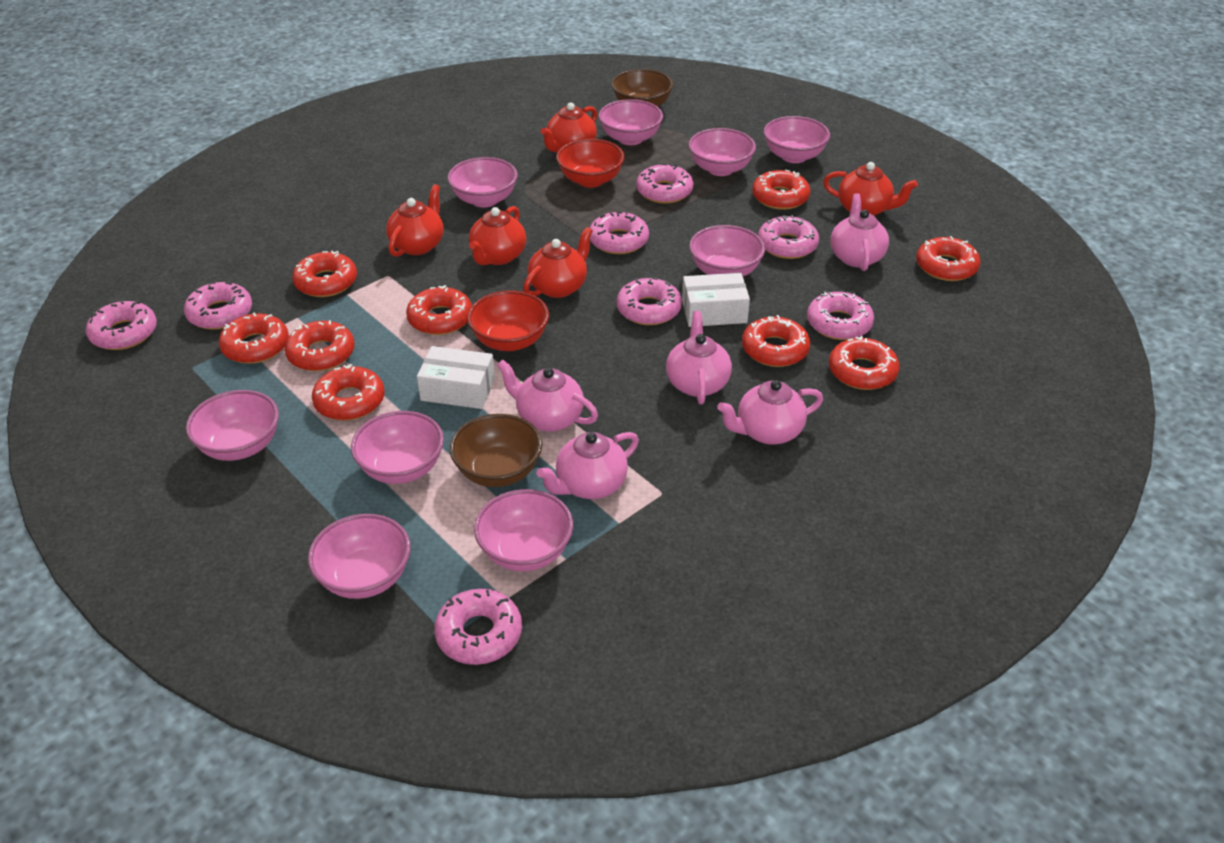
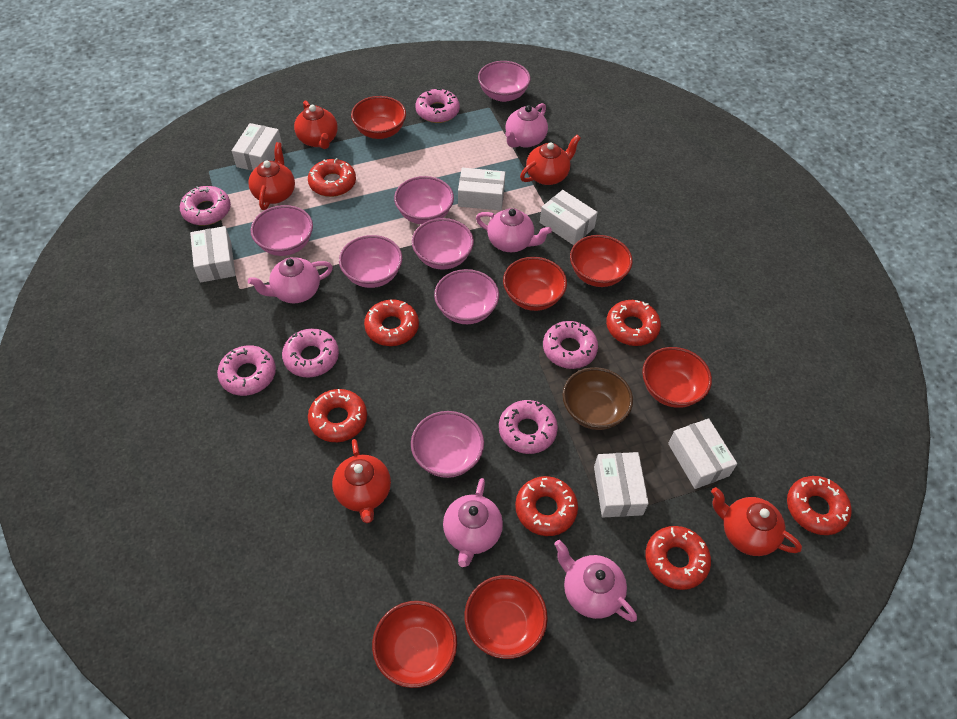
brown bowl: [450,414,542,487] [611,69,674,107] = 2 -> [562,367,633,430] = 1
pink bowl: [186,390,279,461] [308,514,411,599] [351,411,444,484] [448,157,518,207] [474,489,573,572] [599,99,663,145] [689,128,756,176] [689,225,765,276] [764,116,830,163] = 9 -> [251,205,313,256] [339,235,402,288] [394,176,454,224] [411,411,484,478] [412,218,474,270] [434,269,499,324] [478,61,531,102] = 7
pink donut: [86,300,157,350] [184,281,252,330] [434,589,522,665] [590,211,649,254] [617,277,682,325] [636,163,693,204] [758,215,819,259] [807,292,874,340] = 8 -> [180,186,231,225] [217,345,276,396] [282,328,339,378] [415,88,460,123] [499,400,558,454] [543,321,598,369] = 6
red bowl: [467,291,549,351] [556,139,625,188] = 2 -> [351,96,406,139] [372,601,457,688] [464,575,548,659] [503,257,567,311] [570,235,633,287] [642,347,712,408] = 6
red donut: [219,313,289,364] [285,320,355,371] [292,251,357,297] [312,364,385,421] [406,285,472,335] [742,315,810,367] [752,170,810,210] [829,336,900,390] [916,236,981,281] = 9 -> [308,158,356,197] [308,389,367,442] [364,299,419,346] [515,476,578,536] [606,300,661,346] [645,526,711,590] [787,476,851,535] = 7
white box: [417,346,495,409] [682,273,750,327] = 2 -> [190,226,235,283] [232,123,282,171] [458,168,505,210] [540,190,598,245] [594,452,649,517] [668,418,737,489] = 6

